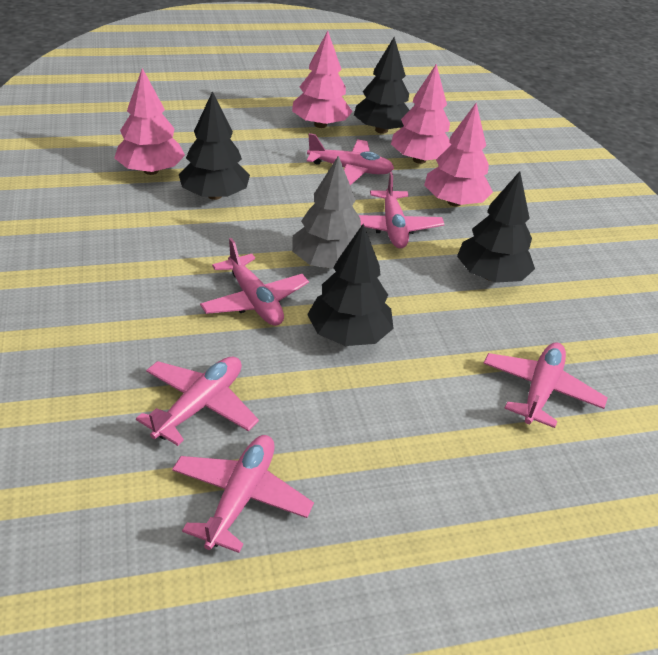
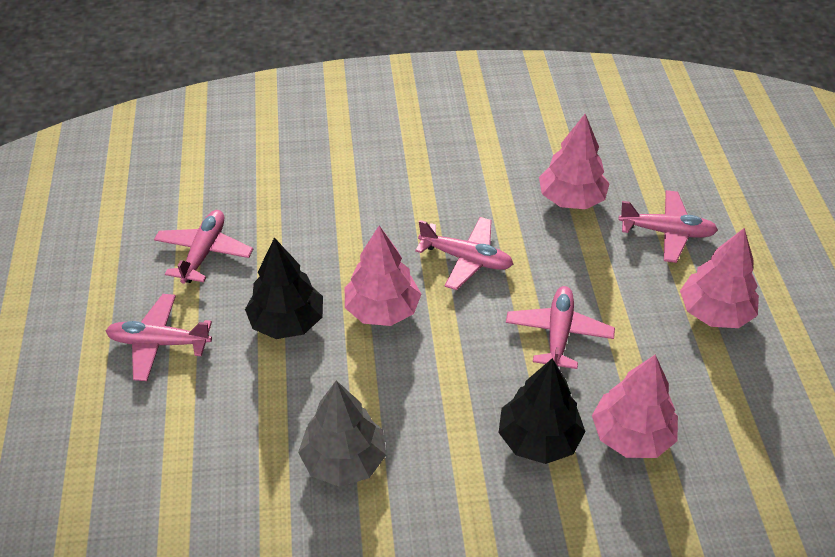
black tree: [179,91,250,200] [307,224,394,346] [354,37,409,134] [457,171,535,283] = 4 -> [245,237,323,339] [499,358,586,464] = 2
pink plane: [136,356,259,446] [172,435,314,553] [200,238,309,326] [307,133,394,185] [359,172,445,248] [483,342,608,428] = 6 -> [106,294,212,381] [154,210,253,284] [415,217,513,290] [506,286,615,369] [618,190,718,263] = 5

